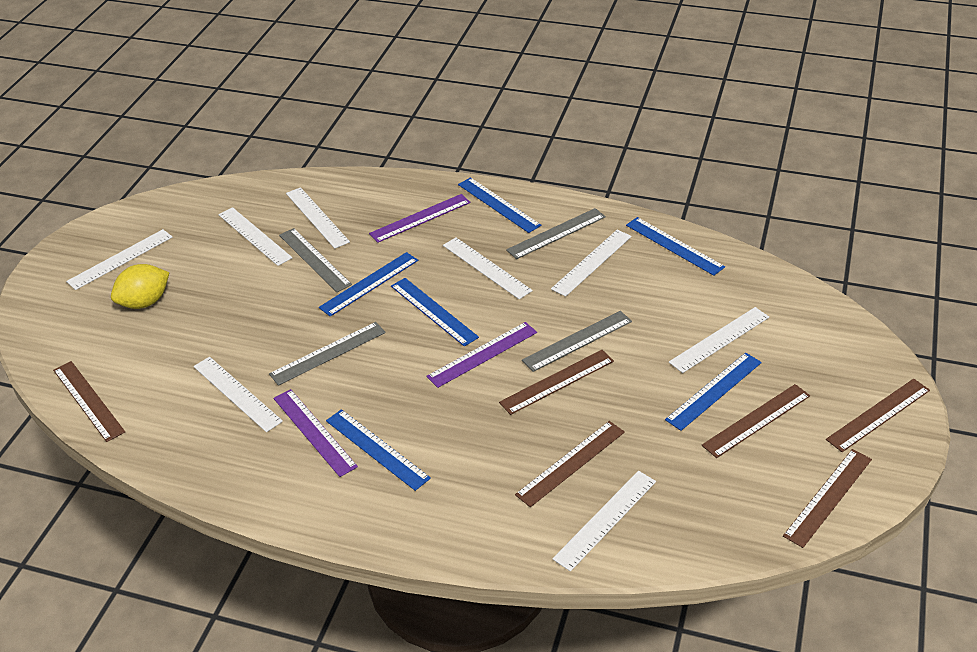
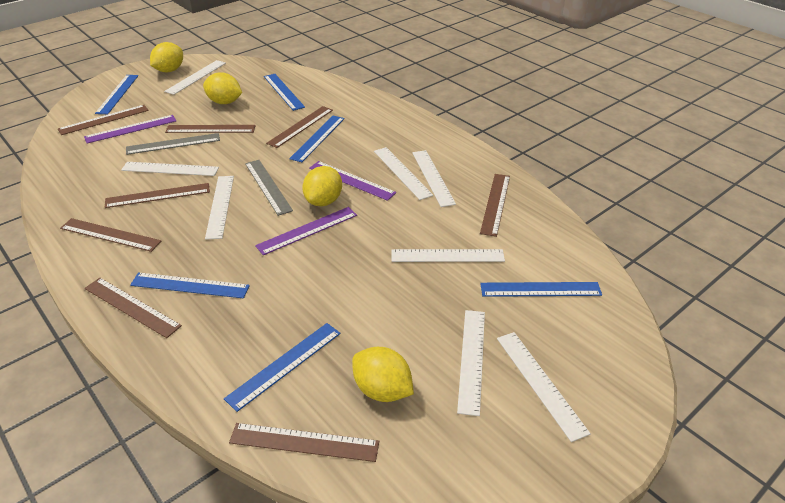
brown ruler: [53,361,125,442] [499,350,614,415] [515,421,625,507] [702,384,810,458] [783,449,872,548] [826,379,930,452] = 6 -> [58,105,149,135] [60,218,161,252] [85,278,182,338] [105,183,210,208] [165,125,256,133] [229,423,379,462] [266,106,333,148] [480,174,510,237] = 8
grey ruler: [269,322,386,386] [279,228,352,292] [506,208,606,259] [522,311,632,372] = 4 -> [126,133,220,155] [245,160,293,216] = 2
yellow lemon: [111,264,169,309] = 1 -> [150,42,183,72] [203,73,242,104] [302,166,342,206] [352,347,414,402] = 4

